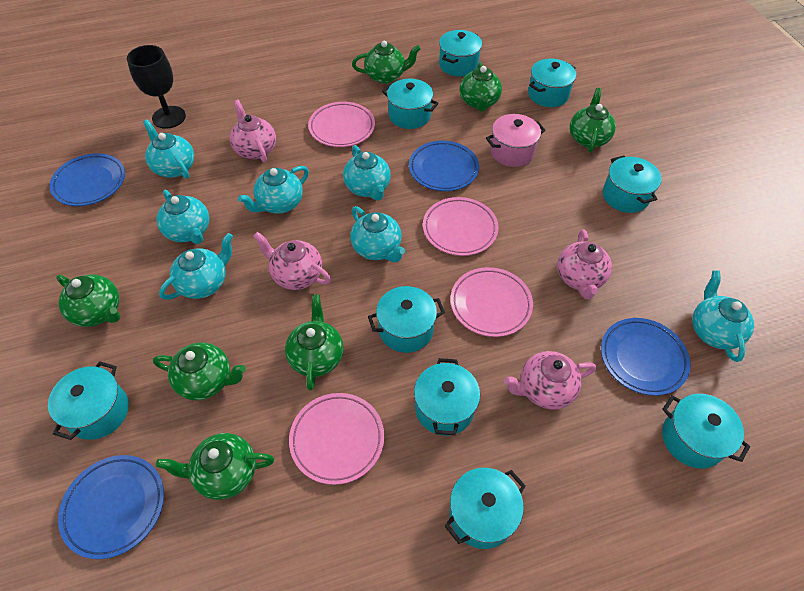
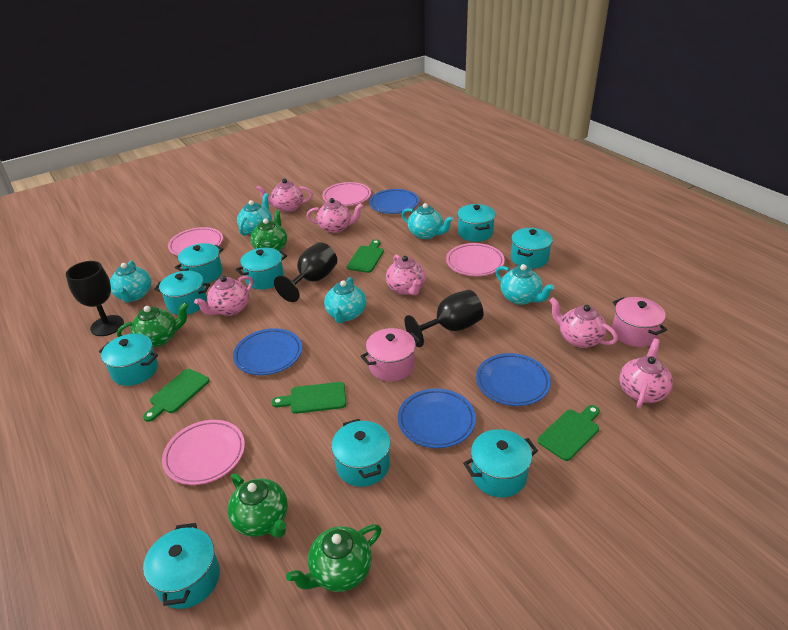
black goblet: [127,45,186,129] = 1 -> [66,261,124,336] [274,242,337,302] [405,290,483,347] = 3
green cutting board: none = 0 -> [143,369,210,422] [271,382,346,414] [347,239,384,273] [538,405,600,461] = 4
green teapot: [56,275,120,327] [153,342,246,401] [156,433,274,500] [285,294,343,391] [352,41,421,84] [459,62,502,112] [570,88,616,152] = 7 -> [117,302,189,347] [227,473,288,538] [251,210,287,251] [286,524,381,592] = 4
pink pot: [486,114,546,167] = 1 -> [360,328,421,381] [612,297,667,347] = 2
pink teapot: [230,100,276,163] [254,232,331,290] [504,351,596,410] [557,229,612,299] = 4 -> [194,275,253,316] [256,179,313,212] [307,198,363,233] [386,254,426,295] [549,297,618,348] [619,338,673,408] = 6
turquoise teapot: [143,119,194,179] [157,190,209,244] [159,233,233,300] [238,166,309,214] [343,145,391,201] [350,206,405,262] [692,270,754,362] = 7 -> [110,261,151,303] [237,193,272,236] [324,277,366,323] [402,203,453,239] [495,264,555,305] = 5

